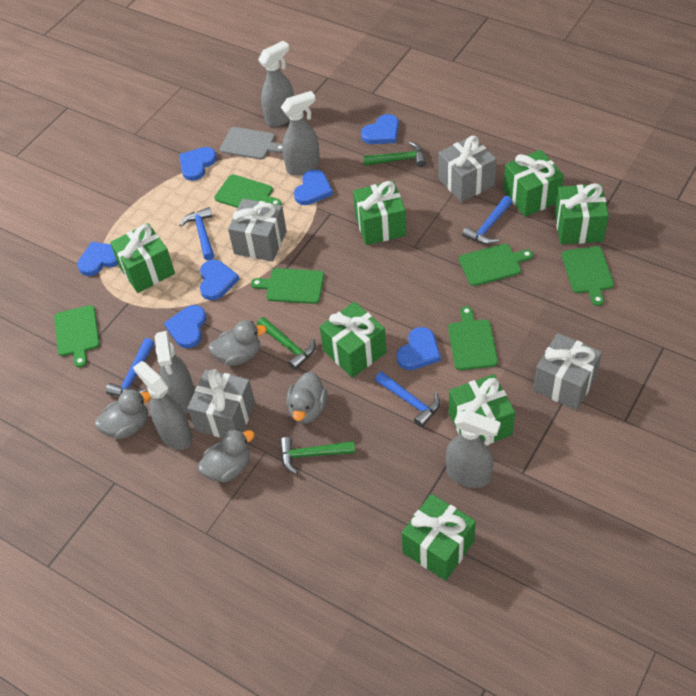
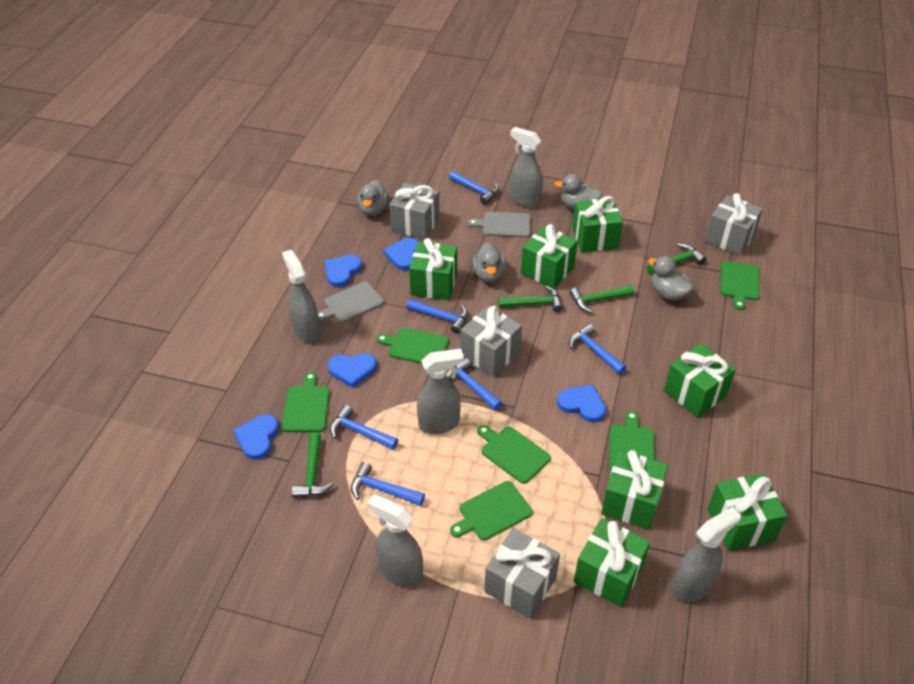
blue hammer: [106,338,154,396] [180,207,214,260] [375,371,440,427] [462,196,512,244] = 4 -> [330,405,398,450] [351,462,425,506] [406,299,468,334] [446,358,502,411] [449,171,499,205] [569,324,626,375] = 6
blue heart: [77,242,118,276] [164,305,206,348] [179,147,217,181] [200,260,239,300] [294,169,333,205] [361,114,399,144] [396,327,441,370] = 7 -> [233,414,279,460] [325,255,362,287] [327,353,377,388] [384,238,418,271] [557,385,606,422] = 5
green hammer: [257,317,316,370] [280,437,355,474] [363,141,426,167] = 3 -> [292,432,334,498] [498,285,563,312] [569,285,634,313] [647,244,706,275] = 4
grey cutting board: [220,127,283,159] = 1 -> [318,281,384,322] [468,212,530,238] = 2

